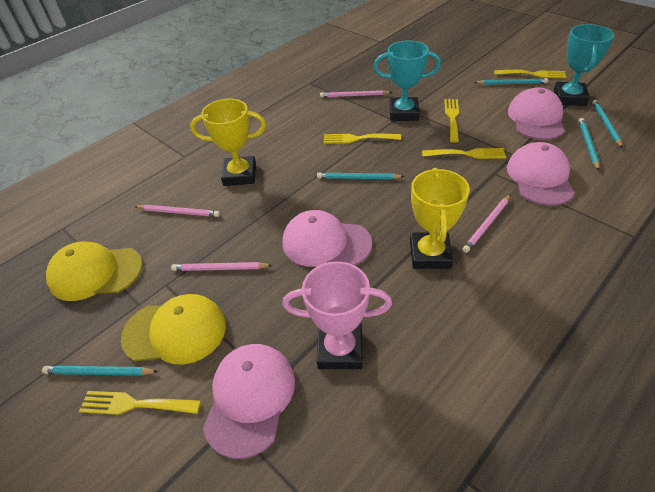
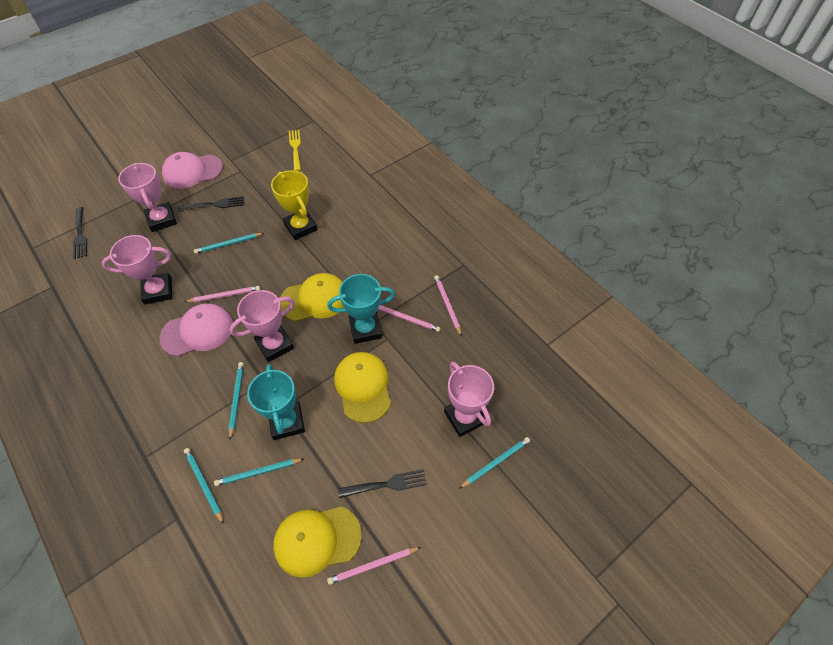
black fork: none = 0 -> [73,207,87,259] [178,196,244,212] [338,469,427,498] = 3
pink cap: [203,344,295,459] [282,210,372,267] [507,142,575,206] [508,87,565,140] = 4 -> [160,303,233,357] [162,152,223,189] = 2
pink trophy: [282,261,392,369] = 1 -> [102,235,172,304] [118,163,177,232] [229,290,294,362] [444,362,494,437] = 4
yellow cap: [46,241,143,301] [121,294,226,365] = 2 -> [273,506,362,578] [280,273,344,321] [334,352,391,423] = 3
yellow fork: [79,391,201,415] [323,134,401,144] [422,148,506,159] [444,99,459,143] [494,70,566,78] = 5 -> [289,130,301,171] = 1
yellow trophy: [190,99,266,186] [410,168,470,269] = 2 -> [271,170,318,240] = 1

